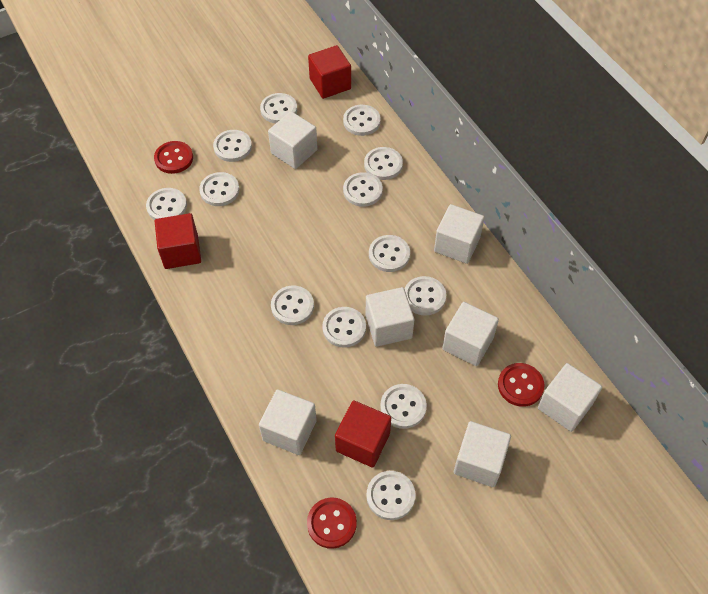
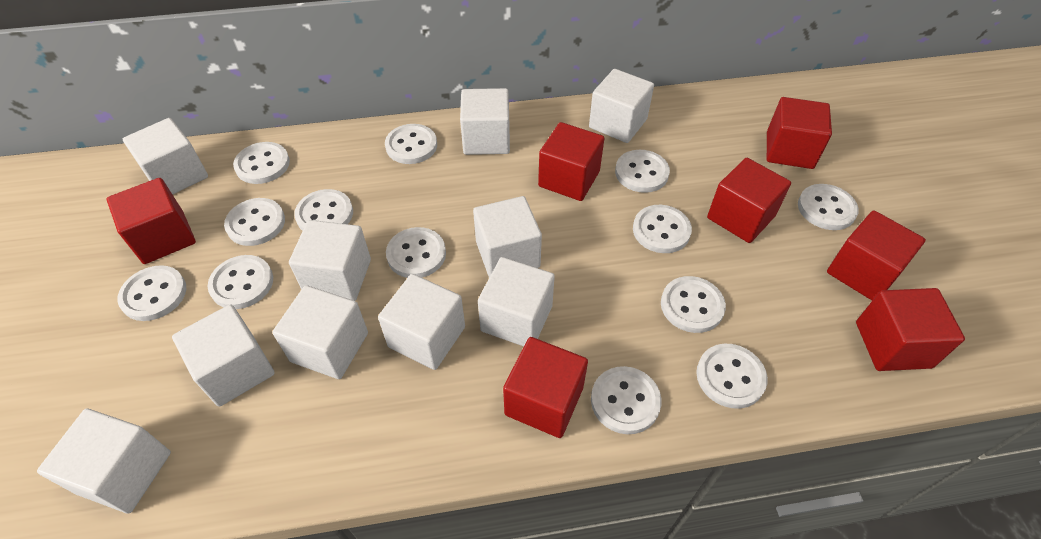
red button: [154,141,193,174] [307,498,357,549] [498,363,545,407] = 3 -> none = 0
red cube: [155,213,201,269] [308,45,351,99] [335,400,391,468] = 3 -> [106,178,196,264] [503,337,588,438] [538,122,604,201] [707,158,791,243] [767,97,832,169] [827,210,926,300] [856,288,965,371] = 7
white cube: [259,389,317,455] [268,111,318,169] [366,287,414,347] [434,204,485,264] [442,302,499,366] [454,421,511,487] [538,363,602,432] = 7 -> [37,409,171,513] [123,118,208,195] [172,304,275,407] [273,285,368,379] [289,220,371,301] [378,274,465,370] [460,88,510,155] [473,196,542,278] [478,257,555,346] [589,69,654,143] = 10

